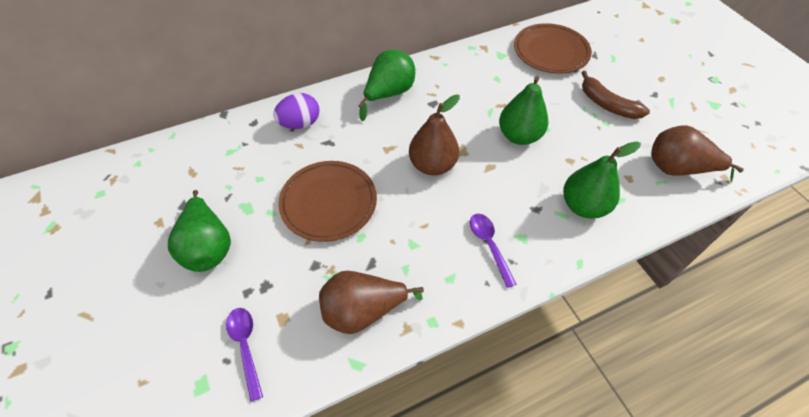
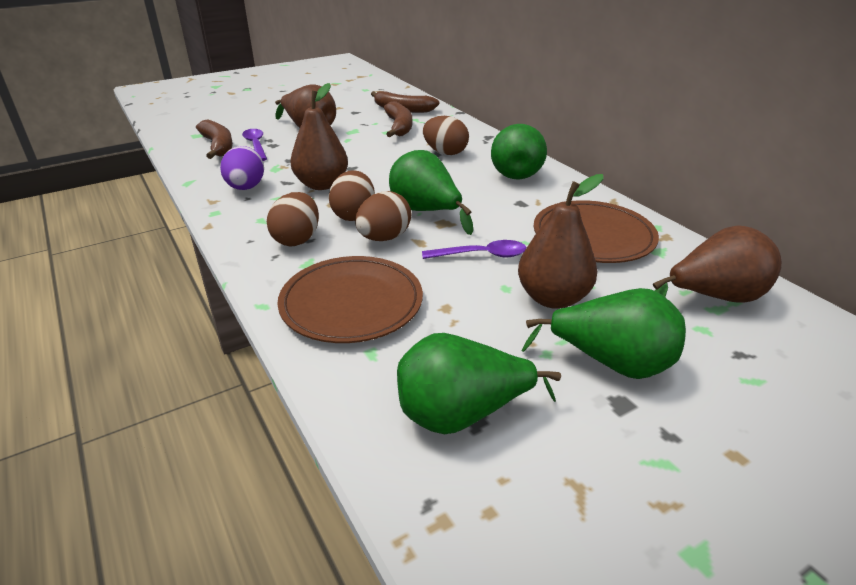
brown banana: [582,71,650,119] = 1 -> [196,119,233,159] [371,91,440,113] [384,101,412,137] = 3
brown egg: none = 0 -> [267,192,319,246] [329,170,375,221] [355,191,411,241] [423,116,469,155] = 4
brown pear: [319,271,424,334] [409,94,460,175] [651,125,744,182] = 3 -> [275,84,336,128] [290,83,348,190] [518,174,604,309] [653,225,782,303] = 4

